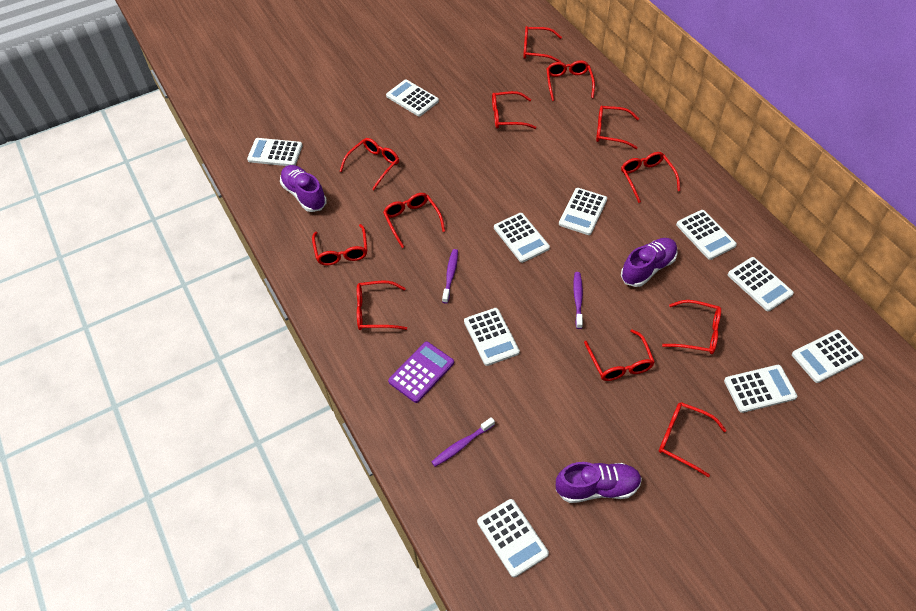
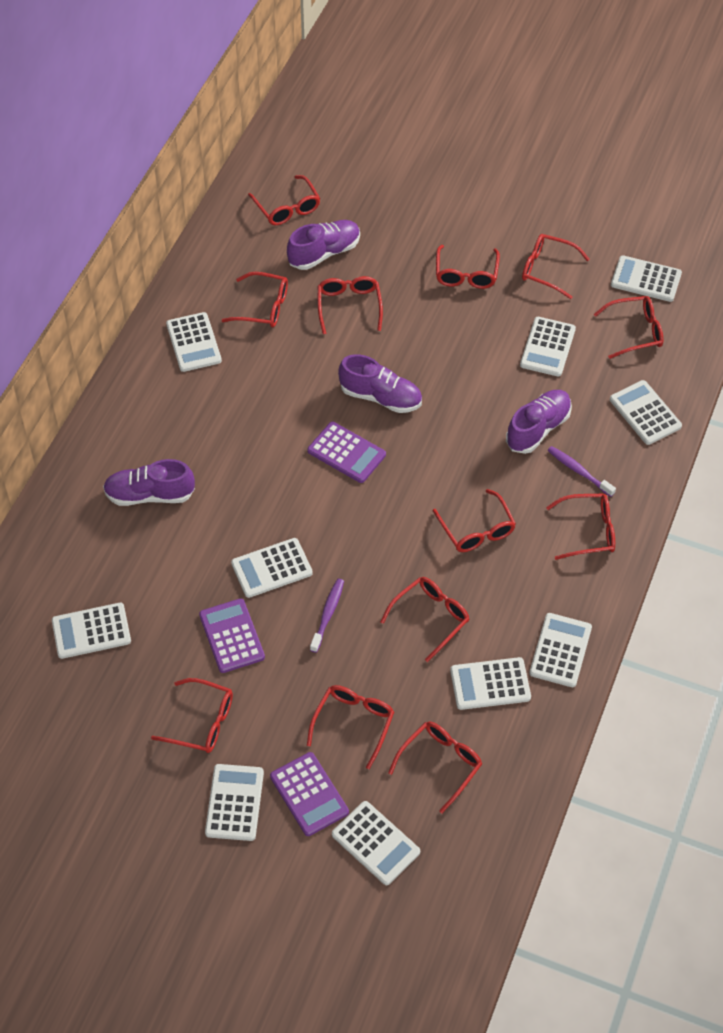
purple calculator: [388,342,454,403] = 1 -> [199,598,265,673] [270,752,349,836] [307,422,386,483] = 3
purple shoe: [280,165,327,212] [556,462,642,503] [621,238,678,287] = 3 -> [103,459,195,506] [287,220,360,270] [338,354,422,413] [506,390,572,454] = 4
purple toothbrush: [432,417,495,467] [442,249,458,303] [573,272,583,329] = 3 -> [310,579,344,653] [548,446,616,497] = 2

